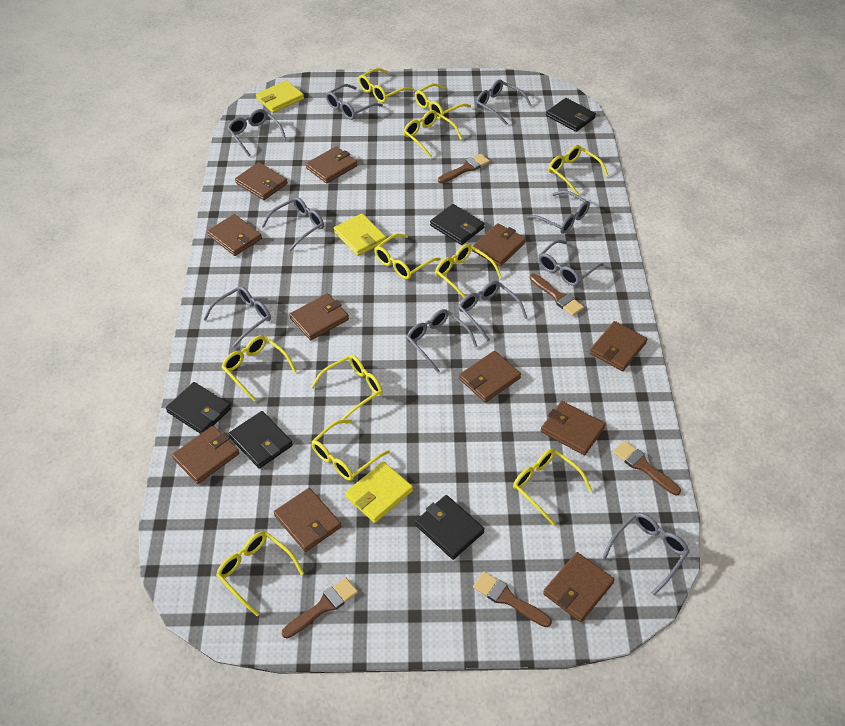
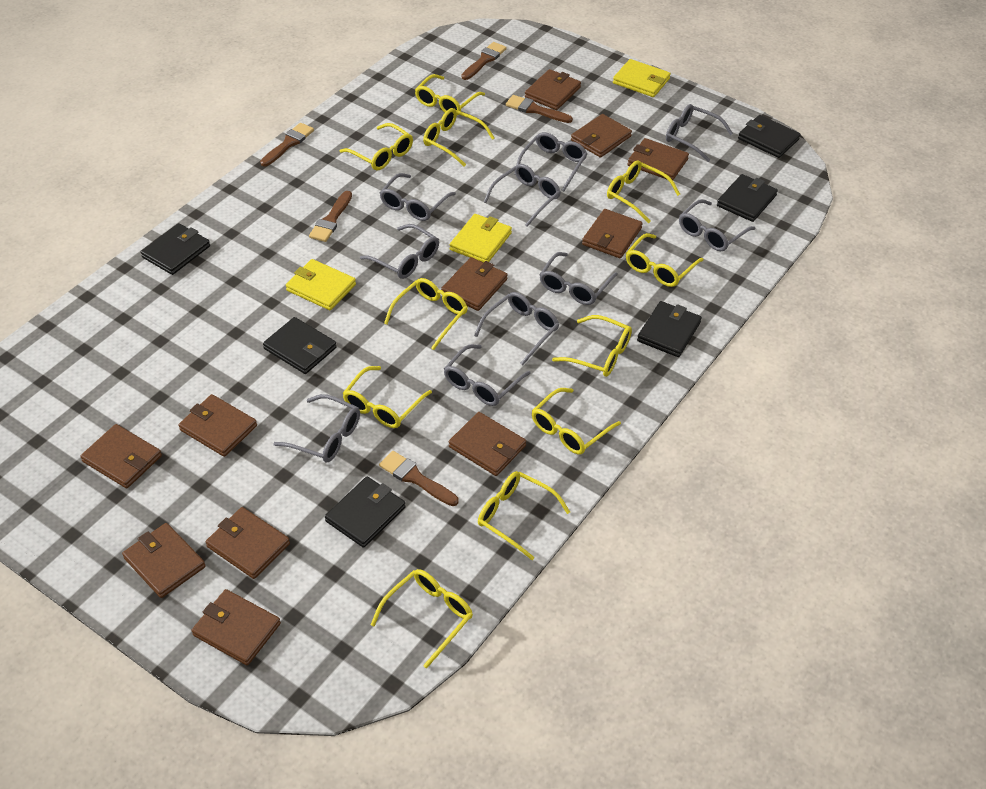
black wallet: [166,382,231,434] [229,411,293,468] [415,495,485,560] [430,204,485,245] [546,98,596,132] = 5 -> [141,223,210,275] [263,317,337,374] [325,476,406,548] [637,301,702,357] [717,174,778,222] [738,115,800,158] = 6

